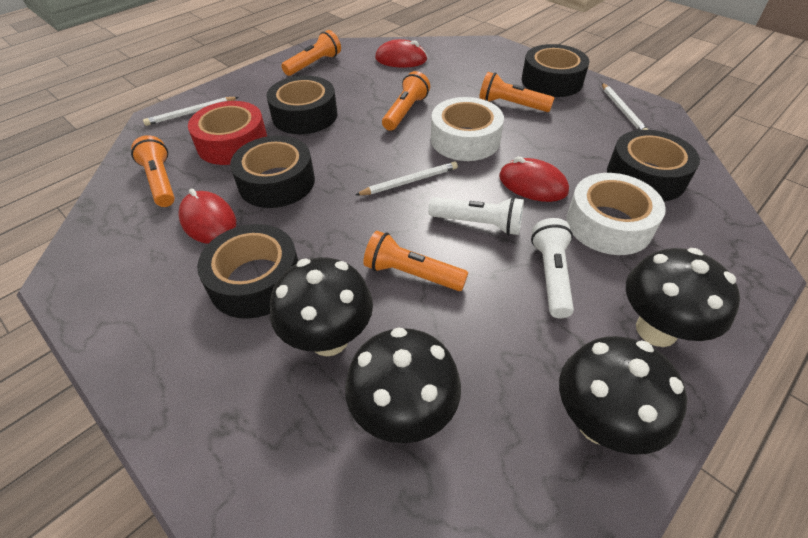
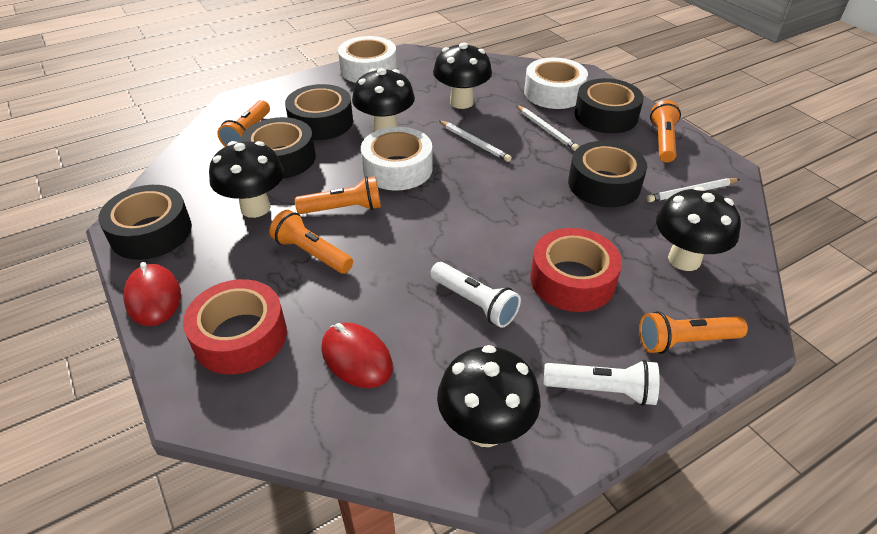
black mushroom: [270,257,373,356] [345,327,461,443] [559,336,687,454] [626,248,740,347] = 4 -> [209,141,284,218] [352,68,415,132] [433,42,492,109] [437,345,541,447] [656,186,741,271] = 5
red mouse: [178,188,236,244] [375,39,428,68] [499,157,569,202] = 3 -> [123,262,181,326] [321,322,393,388] = 2
red tape: [188,101,267,165] = 1 -> [183,279,287,374] [530,228,622,312] = 2
white tape: [431,97,504,161] [566,173,666,255] = 2 -> [338,36,397,83] [361,127,433,191] [524,58,588,109] = 3

